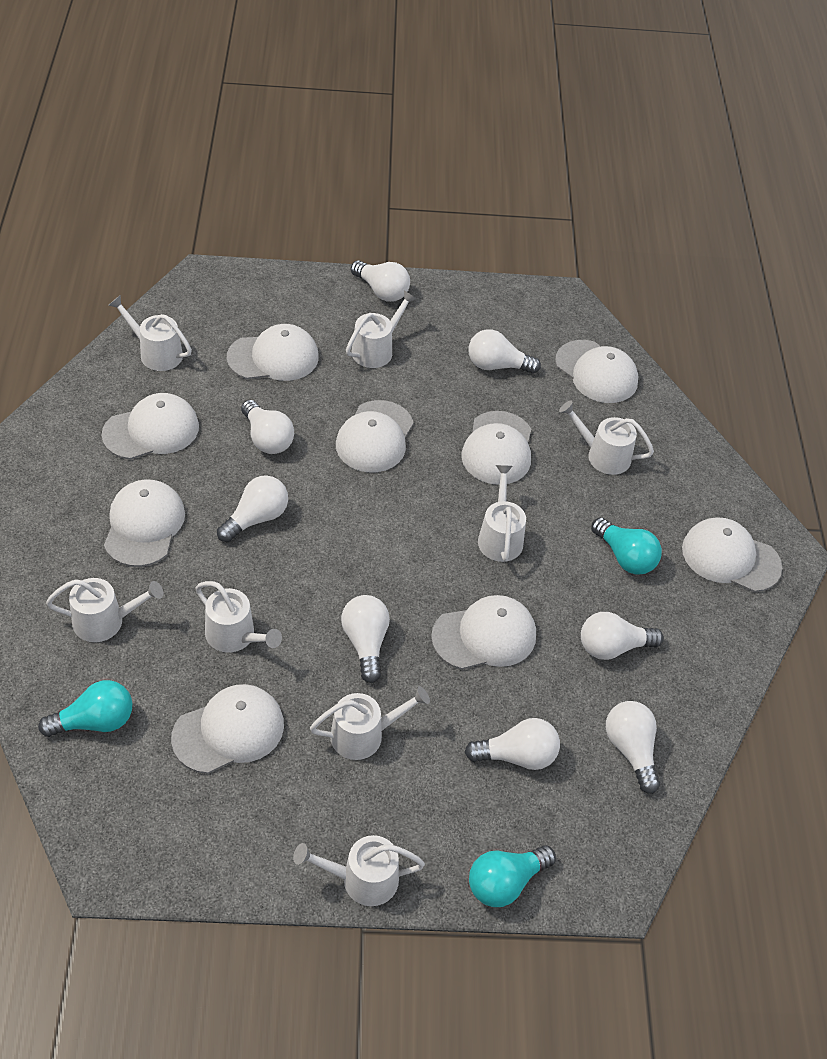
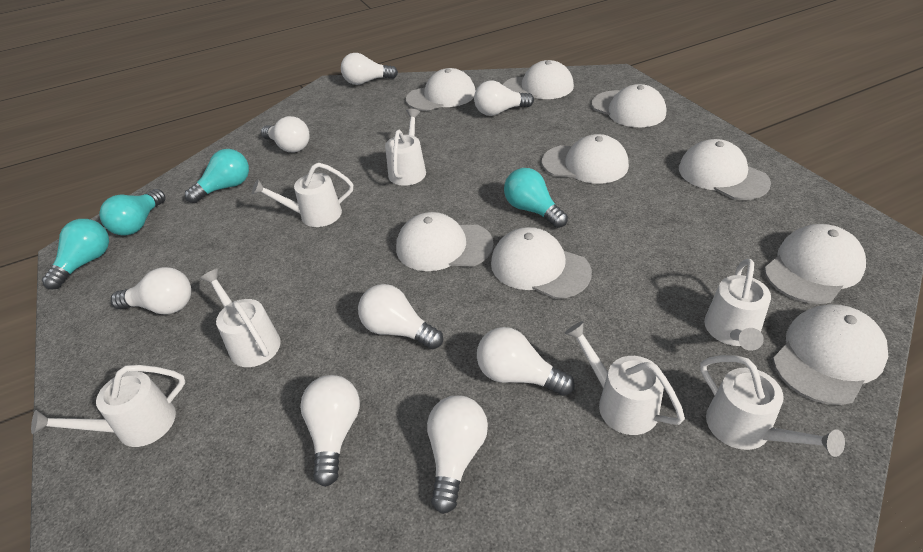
turquoise light bulb: [38,680,132,737] [469,845,556,907] [591,517,662,575] = 3 -> [42,219,109,289] [99,189,166,236] [185,149,249,203] [504,168,568,228] = 4
white watering can: [46,578,163,642] [108,296,192,371] [195,581,282,653] [293,835,425,906] [310,686,430,760] [346,290,416,368] [478,465,526,562] [559,400,654,475] = 8 -> [31,365,186,447] [200,269,281,367] [252,163,353,227] [385,109,426,186] [565,321,685,435] [700,355,845,457] [704,259,771,351] = 7

